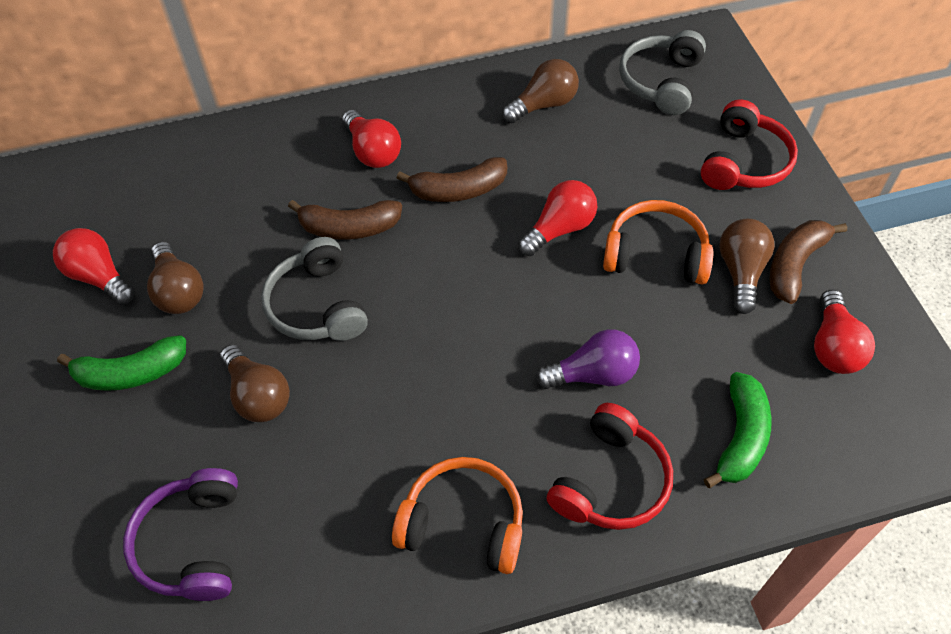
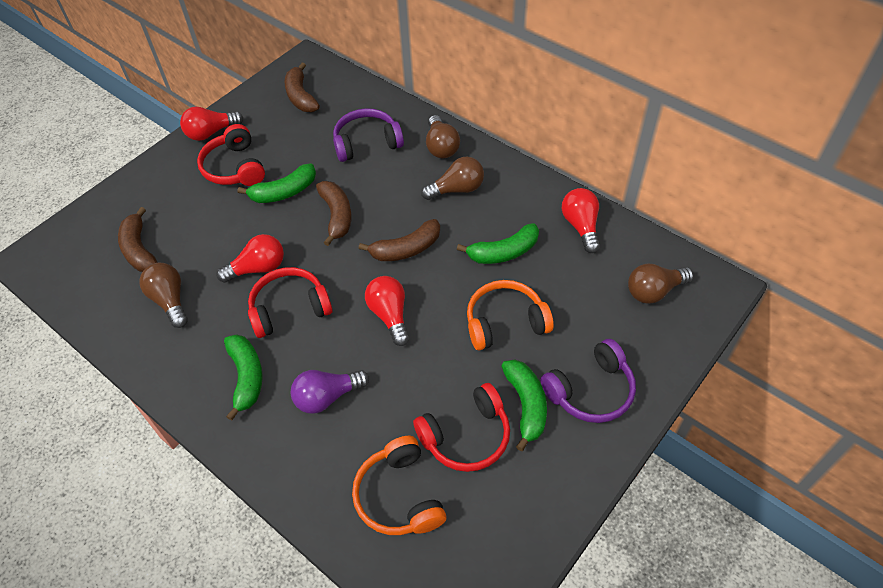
brown banana: [288,200,402,239] [397,157,507,202] [769,220,847,304] = 3 -> [118,207,158,272] [285,63,320,112] [316,181,351,246] [359,219,440,261] = 4
green banana: [57,335,186,391] [704,372,772,488] = 2 -> [224,334,263,421] [238,163,316,203] [457,223,539,264] [501,360,547,451] = 4
grey headphones: [261,237,368,341] [619,30,706,115] = 2 -> none = 0
purple headphones: [123,468,238,601] = 1 -> [333,108,404,162] [541,339,636,423] = 2
red headphones: [547,403,673,530] [701,99,798,190] = 2 -> [197,124,265,186] [248,267,333,338] [413,383,510,472] = 3

